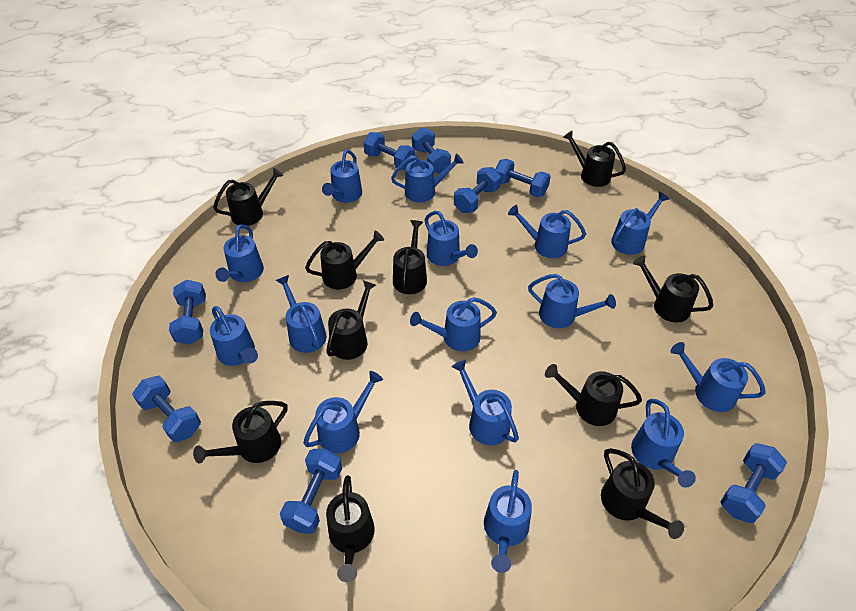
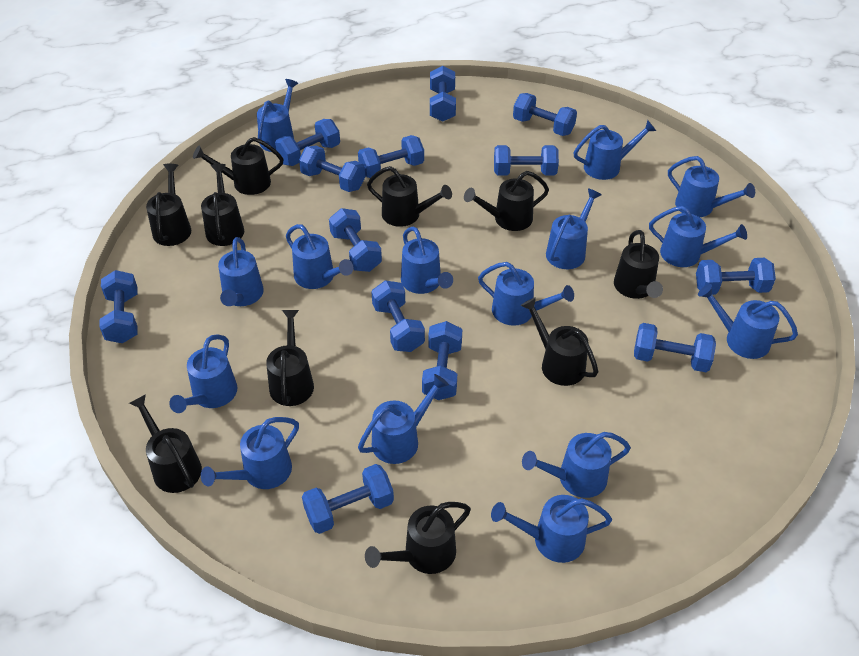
blue dumbbell: [132,376,201,443] [169,280,206,345] [280,449,342,534] [364,132,415,170] [412,128,451,174] [454,167,501,213] [495,159,551,197] [721,443,787,523] = 8 -> [99,270,138,343] [275,119,340,166] [299,145,365,192] [302,464,394,534] [329,208,382,272] [358,135,424,178] [371,280,425,352] [422,321,462,400] [430,66,456,122] [494,145,559,176] [513,93,577,136] [634,323,716,372] [696,258,776,295] = 13

